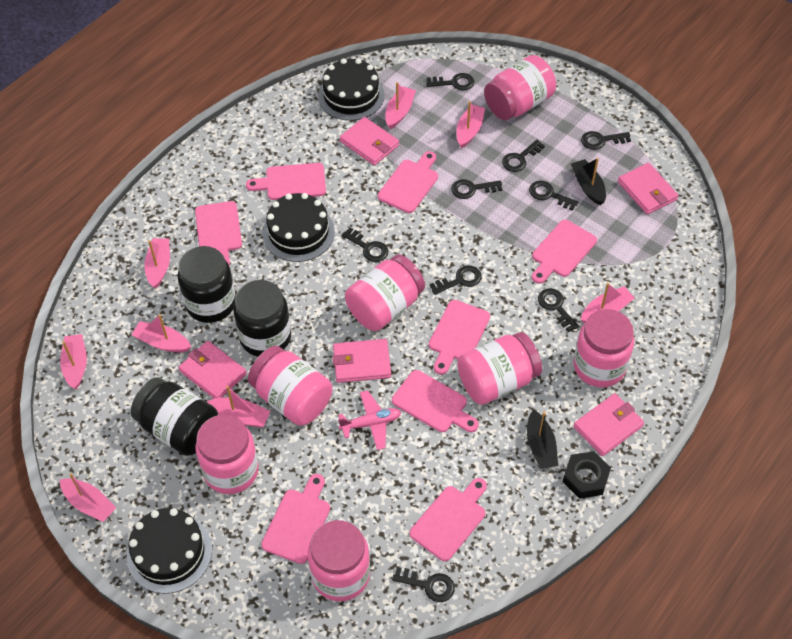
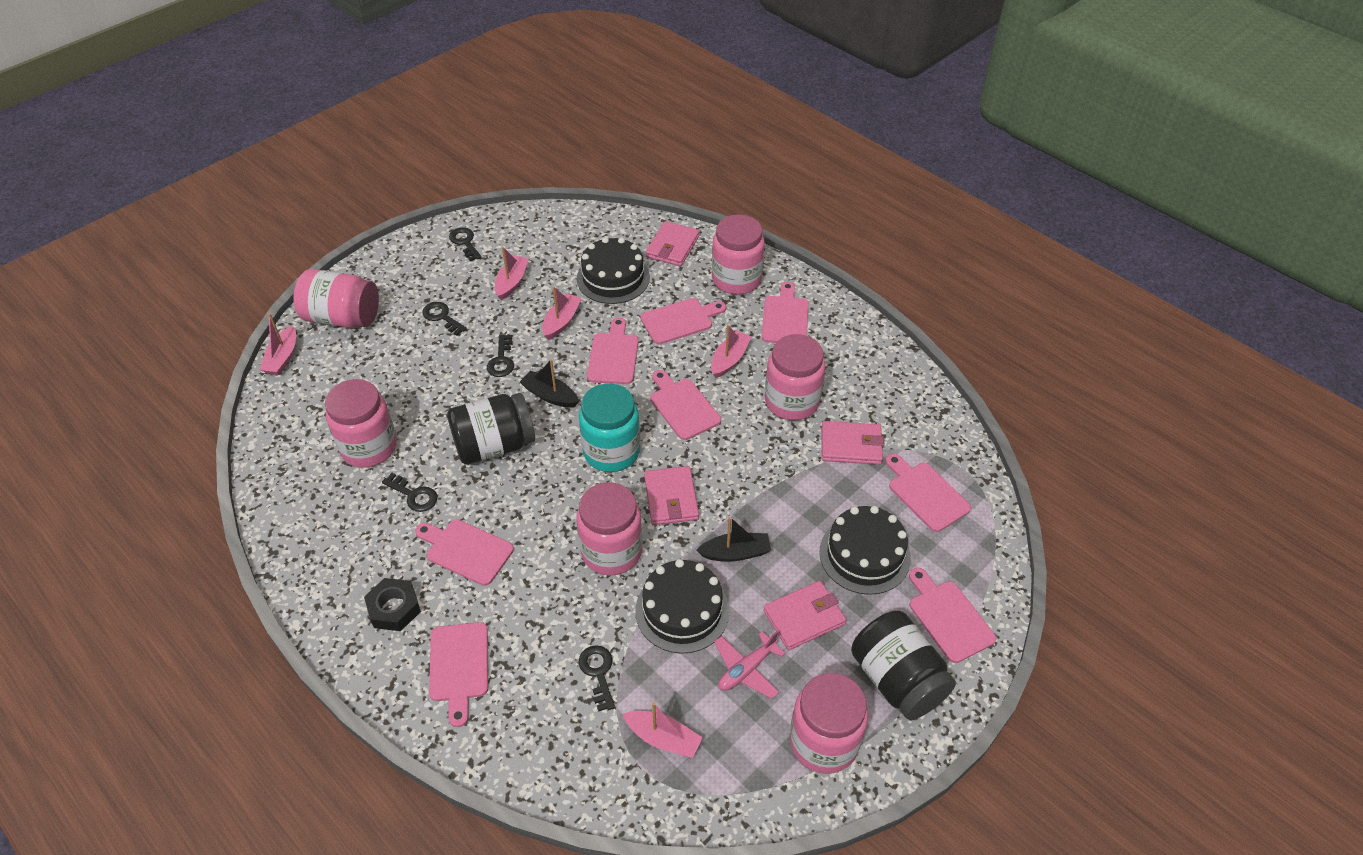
black jar: [131,377,218,456] [178,246,236,323] [234,280,291,357] = 3 -> [447,393,535,464] [851,611,956,720] = 2
black key: [342,227,388,262] [392,567,455,602] [426,73,474,90] [430,265,482,295] [451,179,502,199] [502,140,545,172] [529,181,579,211] [538,288,579,332] [581,131,631,150] = 9 -> [382,473,438,512] [422,302,467,335] [449,227,481,261] [487,334,514,377] [579,645,615,712] = 5
pink boat: [60,334,87,389] [60,473,116,522] [131,314,191,352] [144,238,170,289] [207,386,271,428] [385,82,416,129] [456,101,485,148] [581,283,635,323] = 8 -> [260,313,296,375] [495,247,529,300] [542,286,582,340] [623,702,703,758] [711,325,751,378] = 5
pink jar: [195,415,259,494] [248,346,332,426] [308,520,370,601] [345,255,425,331] [457,332,542,405] [484,55,556,120] [574,309,634,387] = 7 -> [293,269,379,328] [325,379,397,468] [577,482,643,575] [712,214,765,295] [765,334,825,420] [790,673,868,774] = 6
pink wallet: [179,341,247,399] [332,339,391,383] [340,117,399,165] [573,393,644,456] [618,163,678,214] = 5 -> [644,466,699,525] [646,221,700,266] [763,581,846,650] [822,421,884,465] = 4
turquoise jar: none = 0 -> [579,384,640,472] = 1

